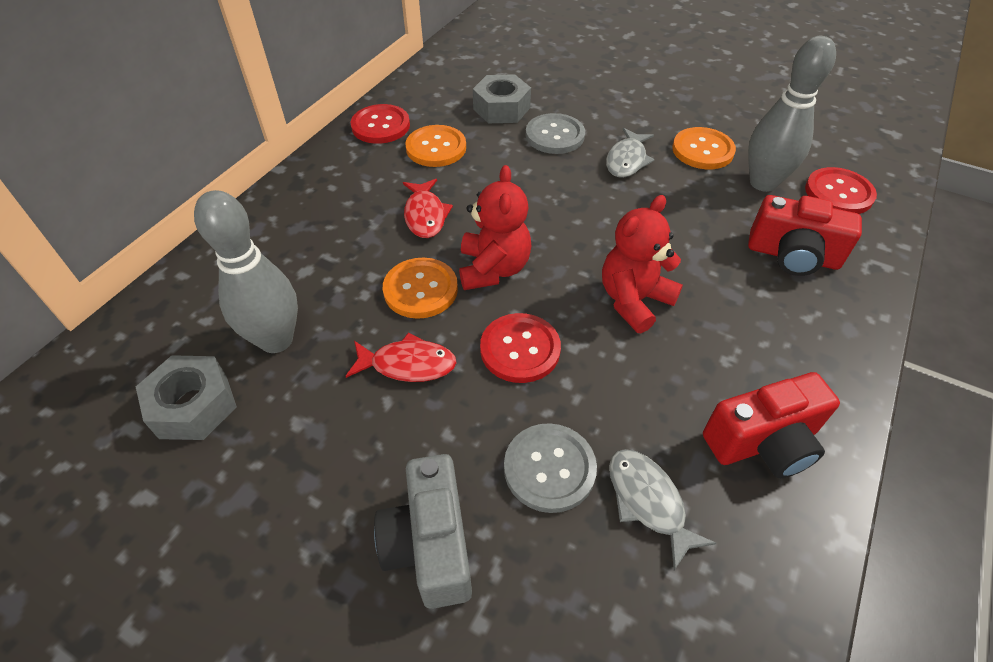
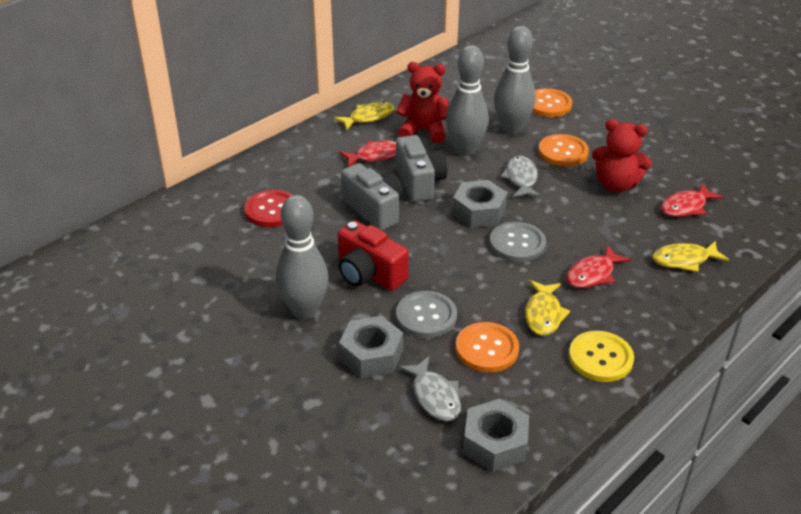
grey bowling pin: [194,190,298,353] [748,36,836,192] = 2 -> [276,195,329,319] [446,45,489,156] [494,26,536,134] = 3
grey camera: [374,454,472,609] = 1 -> [341,163,403,231] [396,135,447,202] = 2
grey nut: [136,355,237,440] [473,74,531,123] = 2 -> [339,316,403,378] [452,180,507,228] [463,399,529,472] = 3
red button: [351,104,410,144] [480,313,561,383] [805,167,877,214] = 3 -> [244,190,292,227] = 1
red camera: [703,372,840,478] [748,195,862,276] = 2 -> [338,220,409,291] = 1
red fish: [346,332,457,382] [403,179,453,238] = 2 -> [339,140,396,167] [566,245,631,288] [661,183,723,217] = 3
yellow button: none = 0 -> [569,331,634,382] = 1
yellow fish: none = 0 -> [334,102,394,131] [525,280,570,336] [653,241,729,272] = 3

